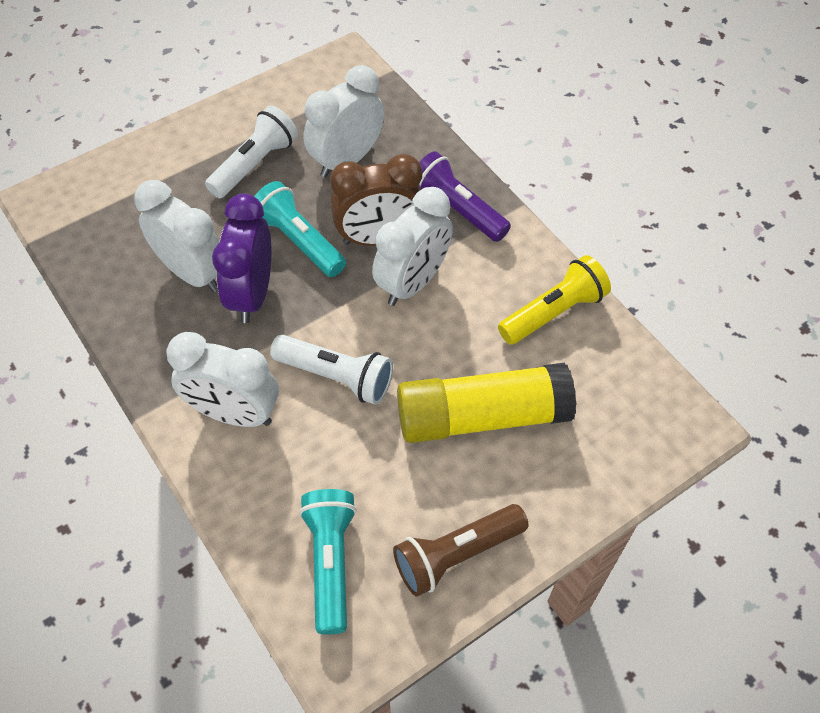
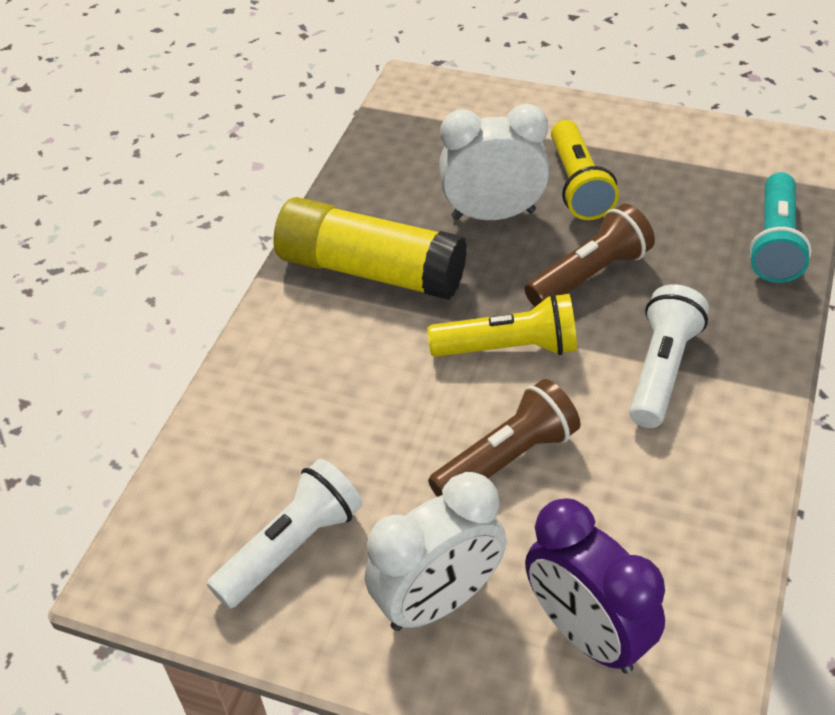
brown clock: [330,154,422,246] = 1 -> none = 0
brown flashlight: [393,504,528,597] = 1 -> [428,379,581,497] [524,204,655,307] = 2
purple flashlight: [419,151,511,242] = 1 -> none = 0
turquoise flashlight: [254,181,346,277] [299,489,357,634] = 2 -> [749,172,812,283] = 1
white clock: [134,180,219,292] [167,332,279,427] [304,65,384,178] [372,187,453,306] = 4 -> [365,472,507,631] [439,104,550,220] = 2
yellow flashlight: [498,255,611,345] = 1 -> [427,293,577,357] [551,120,619,220] = 2

